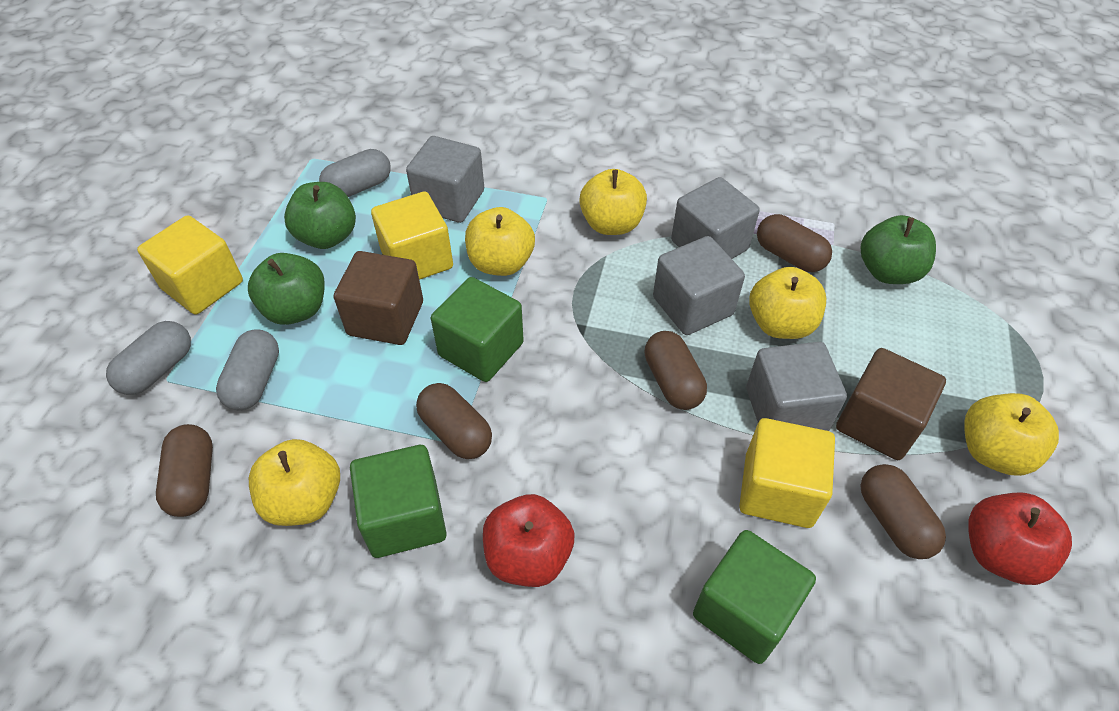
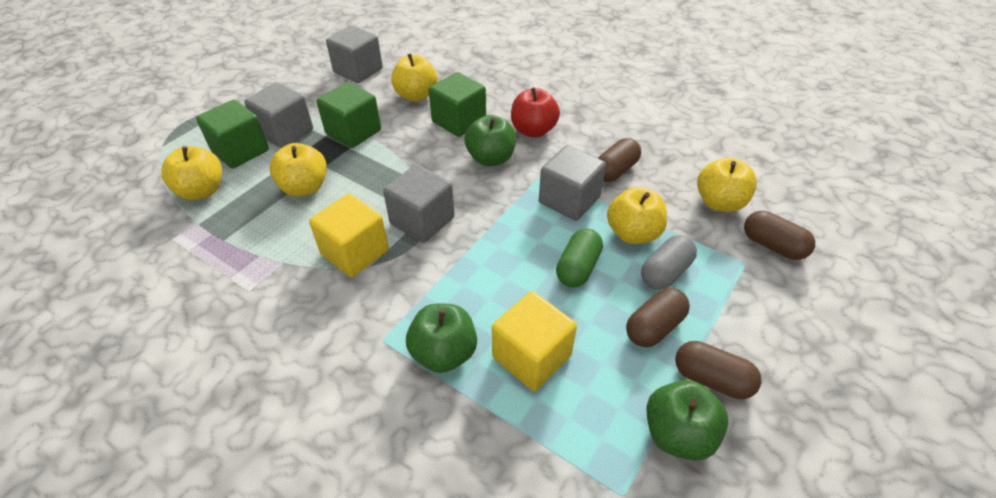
brown capsule: [156,424,213,517] [416,383,492,459] [645,331,707,410] [757,214,832,272] [860,464,946,559] = 5 -> [598,138,641,182] [626,288,690,347] [675,341,762,399] [744,211,815,260] = 4
brown cube: [334,251,423,345] [836,348,946,460] = 2 -> none = 0
green capsule: none = 0 -> [556,228,603,287] = 1
grey capsule: [106,321,191,395] [216,329,279,411] [319,149,391,197] = 3 -> [641,235,697,290] = 1
red apple: [483,494,574,587] [968,493,1072,585] = 2 -> [511,87,560,138] = 1
yellow cube: [137,215,243,315] [371,192,453,280] [739,418,835,528] = 3 -> [309,194,389,277] [492,291,577,391] = 2

